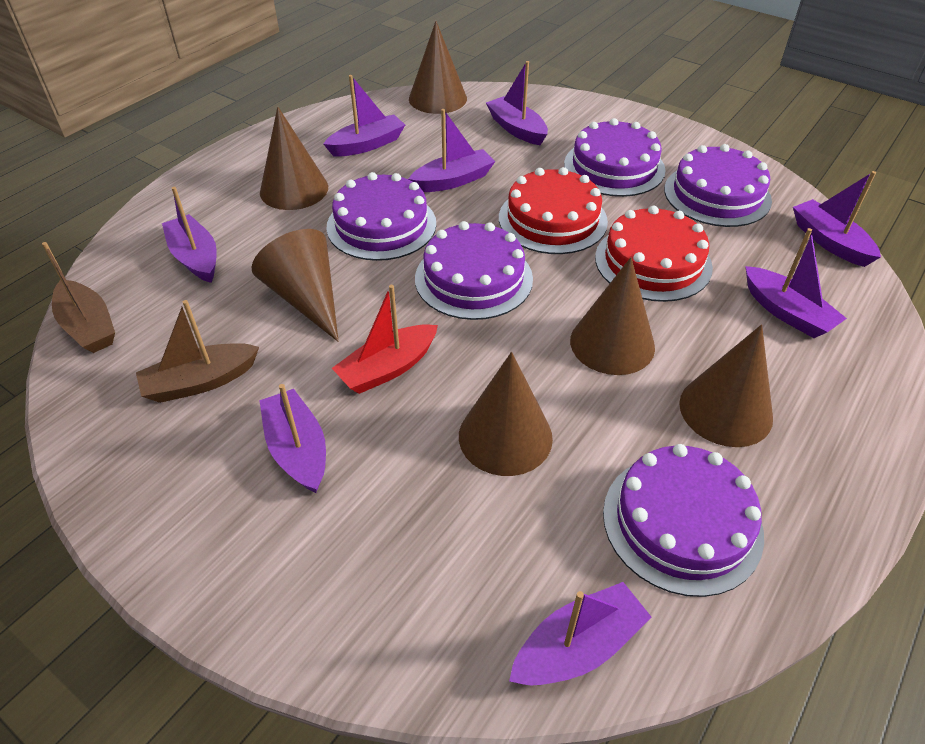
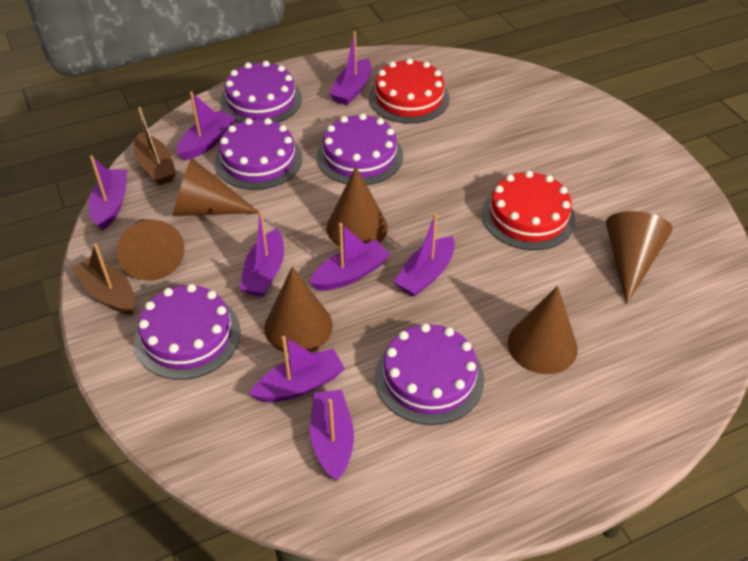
red boat: [332,285,438,394] = 1 -> none = 0

